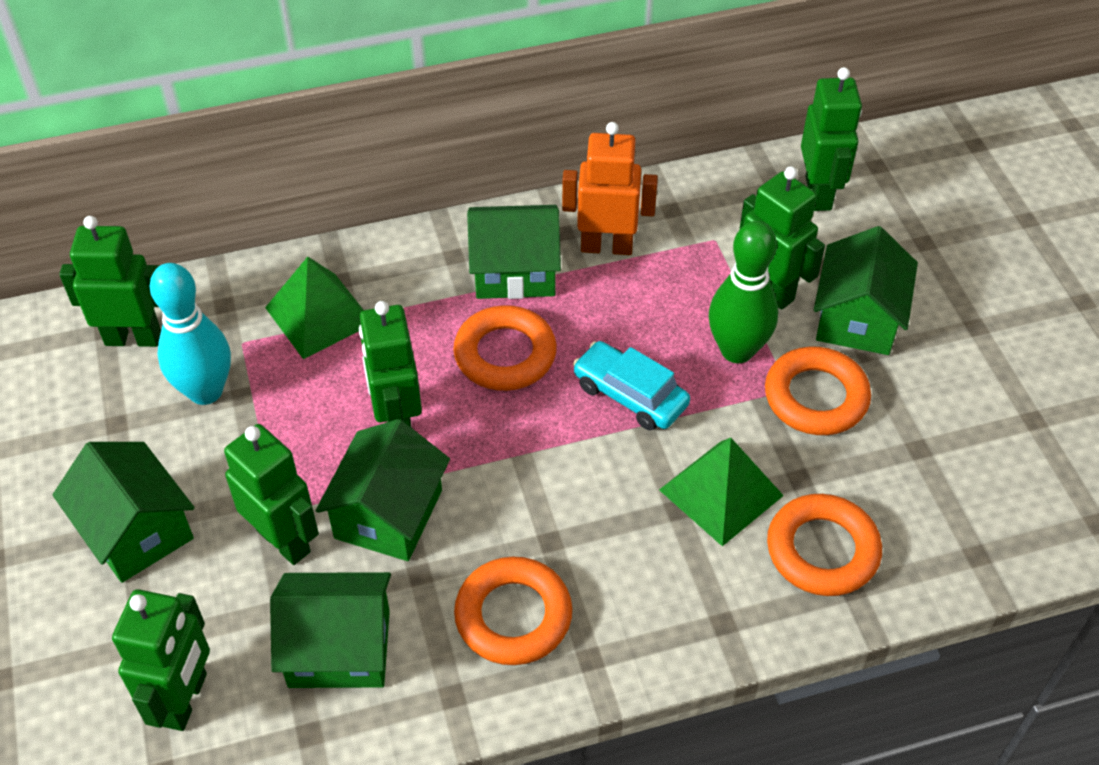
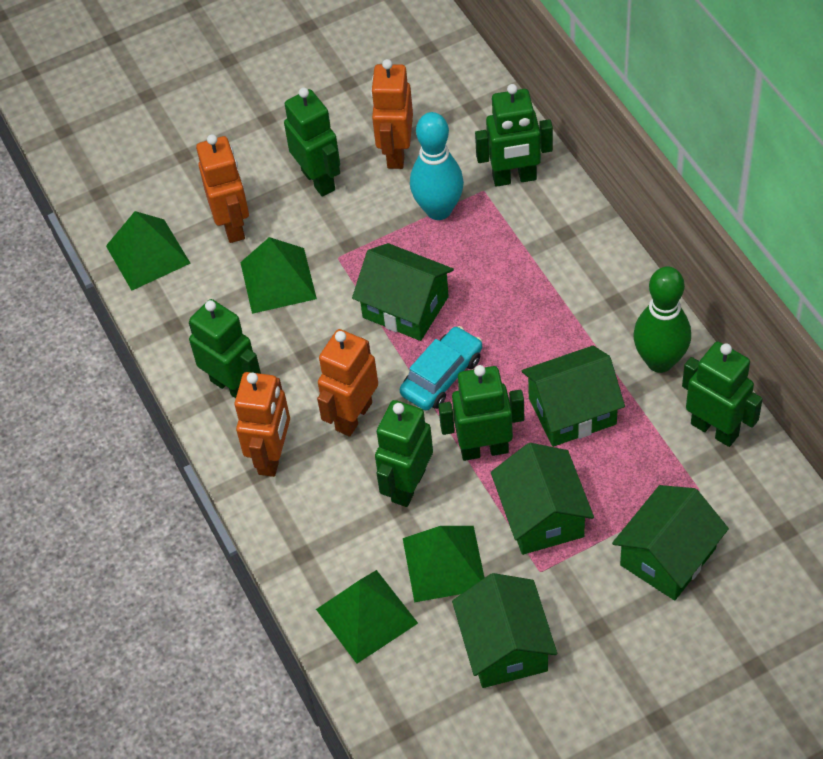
green pyramid: [265,257,364,359] [659,438,784,546] = 2 -> [106,211,191,291] [240,237,317,314] [316,570,418,664] [403,526,485,602] = 4
orange ring: [453,305,557,391] [454,557,572,665] [765,347,871,435] [767,494,882,596] = 4 -> none = 0
orange robot: [562,122,658,255] = 1 -> [196,134,249,243] [235,372,290,477] [317,329,378,437] [370,59,413,169] = 4

